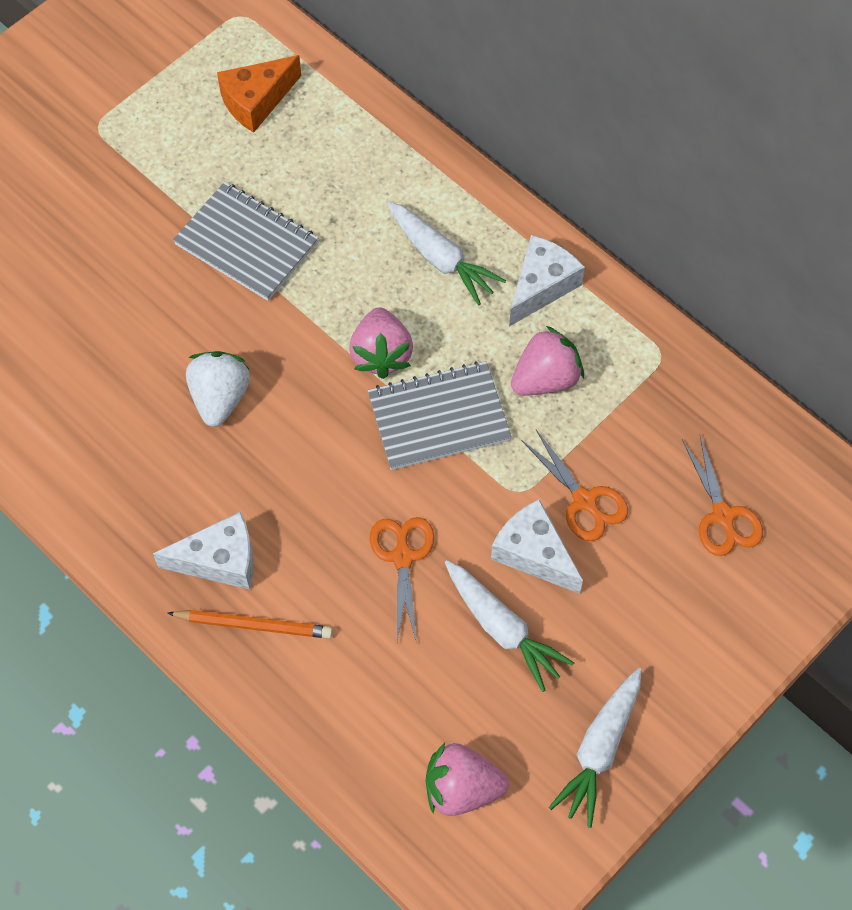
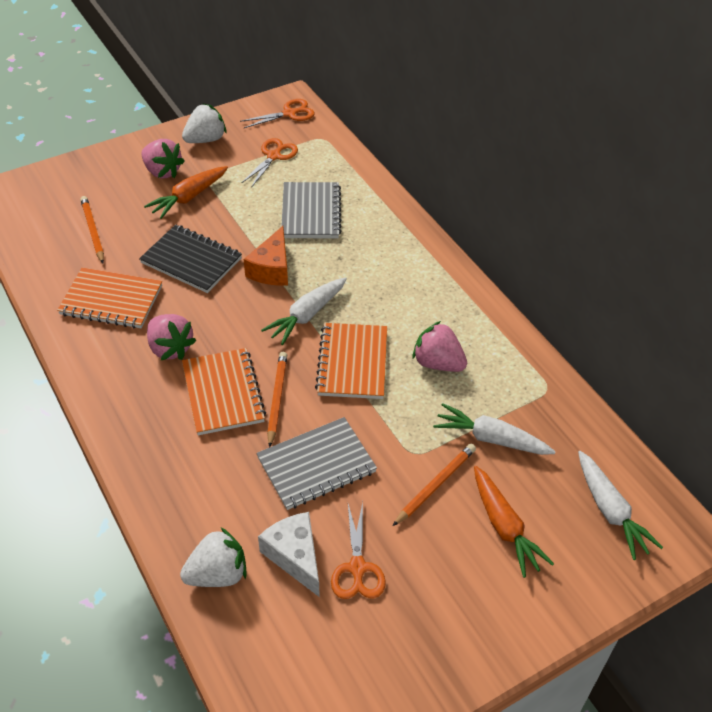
black notebook: none = 0 -> [139,225,242,293] = 1
orange carrot: none = 0 -> [144,166,228,219] [474,466,554,578] = 2
orange notebook: none = 0 -> [57,268,162,328] [182,348,266,435] [315,323,387,399] = 3
orange pencil: [167,610,333,639] = 1 -> [80,196,104,264] [267,352,287,448] [393,444,476,526] = 3
white cheese: [153,511,254,590] [491,499,583,594] [509,235,585,326] = 3 -> [258,512,319,597] = 1
white strawberry: [186,351,250,427] = 1 -> [180,527,247,587] [182,103,227,143] = 2

